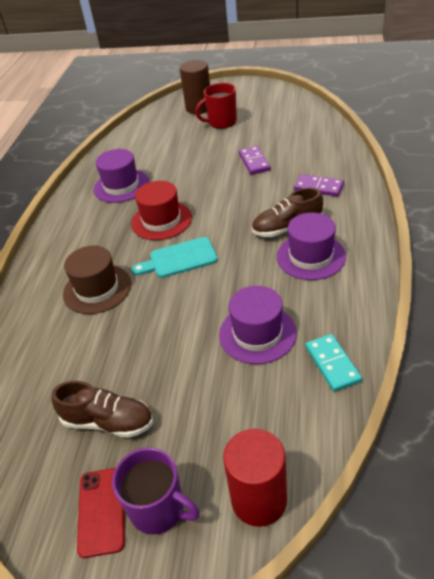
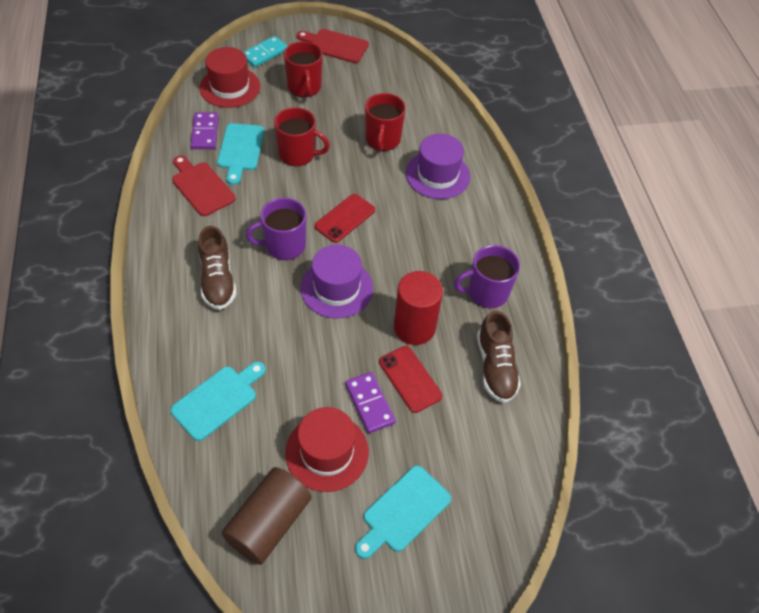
brown hat: [63,246,131,314] = 1 -> none = 0
purple hat: [93,149,149,203] [219,286,297,364] [277,213,346,280] = 3 -> [301,245,373,318] [406,134,470,199] = 2
purple mug: [112,447,200,535] = 1 -> [246,198,306,260] [454,245,520,308] = 2
red cutting board: none = 0 -> [172,155,236,216] [297,29,369,63] = 2
red hat: [131,181,192,240] = 1 -> [199,47,260,108] [285,407,369,492] = 2
red mug: [195,83,237,129] = 1 -> [274,107,330,166] [284,41,323,97] [365,93,406,152] = 3
red phone: [77,468,125,558] = 1 -> [314,194,375,243] [379,346,442,413] = 2
turquoise cutting board: [132,237,218,278] = 1 -> [170,362,266,441] [217,123,264,185] [355,465,451,559] = 3

